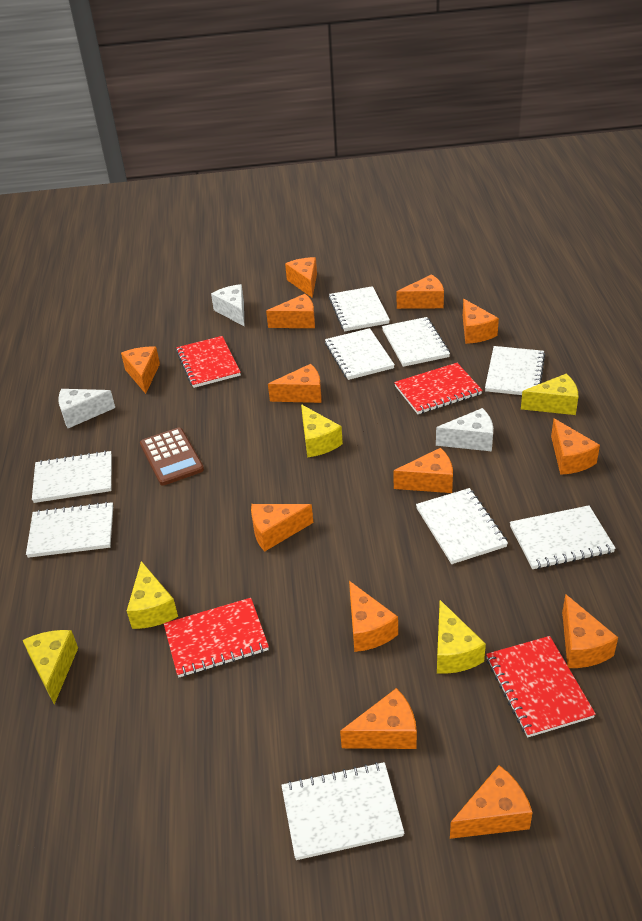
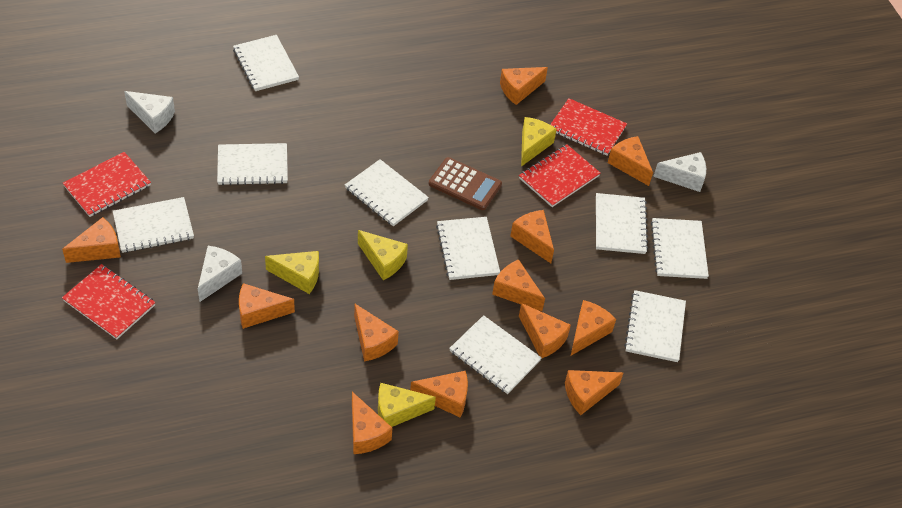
orange cheese: [121,347,160,394] [251,504,313,552] [266,294,315,328] [268,364,322,403] [285,257,317,298] [340,688,417,749] [349,581,398,652] [393,448,453,493] [397,274,444,309] [450,765,533,839] [463,299,499,344] [551,418,600,475] [562,594,618,668] = 13 -> [62,217,121,263] [239,283,295,329] [352,392,392,454] [354,304,399,362] [410,371,468,418] [492,259,545,311] [500,67,548,105] [510,210,554,263] [519,303,571,358] [565,370,624,415] [571,300,616,356] [608,136,653,186] = 12
yellow cheese: [23,630,78,704] [127,561,178,629] [301,404,343,457] [437,600,486,674] [521,374,578,415] = 5 -> [265,251,319,294] [358,230,408,280] [378,383,436,427] [521,117,557,167] = 4

